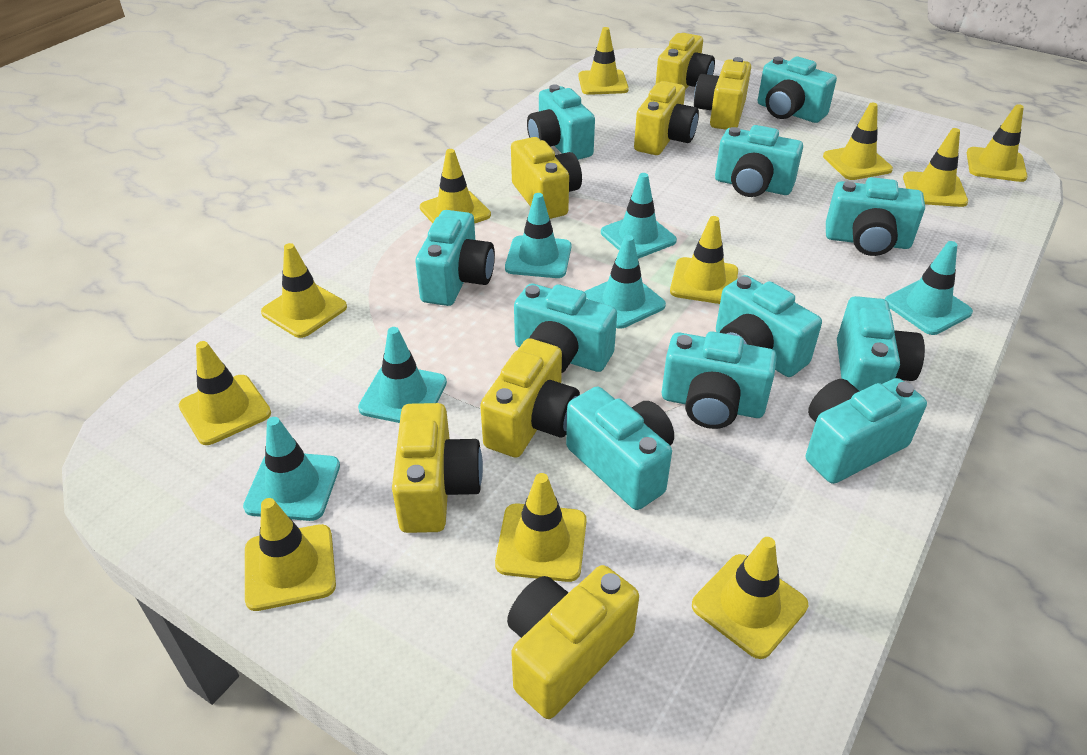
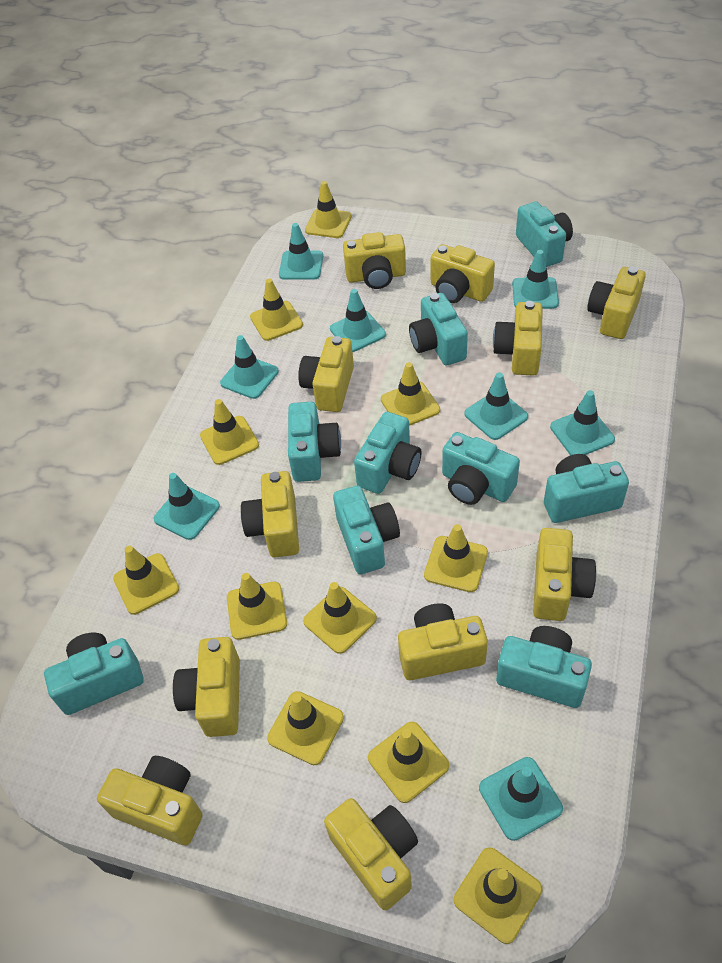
turquoise camera: [415,210,495,306] [514,284,617,373] [527,85,595,160] [566,386,674,510] [662,331,777,429] [715,125,803,197] [716,275,822,377] [758,56,837,123] [806,378,927,484] [826,177,925,256] [837,296,925,391] = 11 -> [44,632,144,715] [288,402,341,482] [333,485,400,574] [354,412,421,494] [409,293,468,365] [442,432,520,505] [496,626,592,708] [516,202,573,267] [544,454,629,523] = 9
turquoise traffic cone: [243,417,340,521] [358,327,447,423] [505,193,571,278] [585,235,666,329] [601,173,677,259] [885,241,973,335] = 6 -> [154,473,220,540] [220,335,279,399] [279,223,323,280] [330,289,386,352] [464,373,528,440] [479,757,563,841] [512,250,559,309] [550,390,615,455] = 8
yellow camera: [392,403,483,533] [480,339,580,458] [507,565,639,719] [511,137,582,219] [634,81,699,155] [656,33,715,90] [694,57,751,130] = 7 -> [97,756,202,845] [173,637,240,737] [241,471,299,558] [298,336,354,412] [324,798,418,910] [343,232,406,289] [398,603,488,680] [431,244,495,303] [493,301,543,376] [533,528,596,621] [587,267,646,339] = 11

